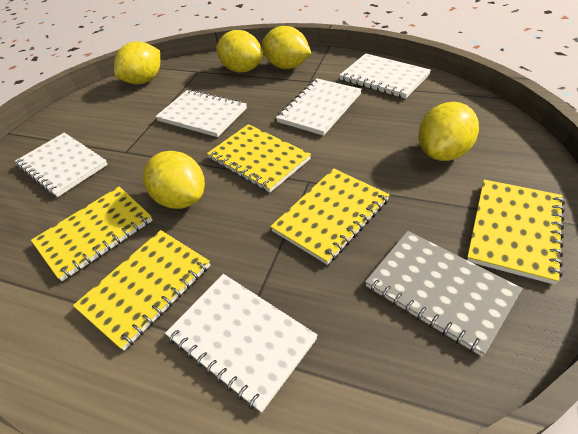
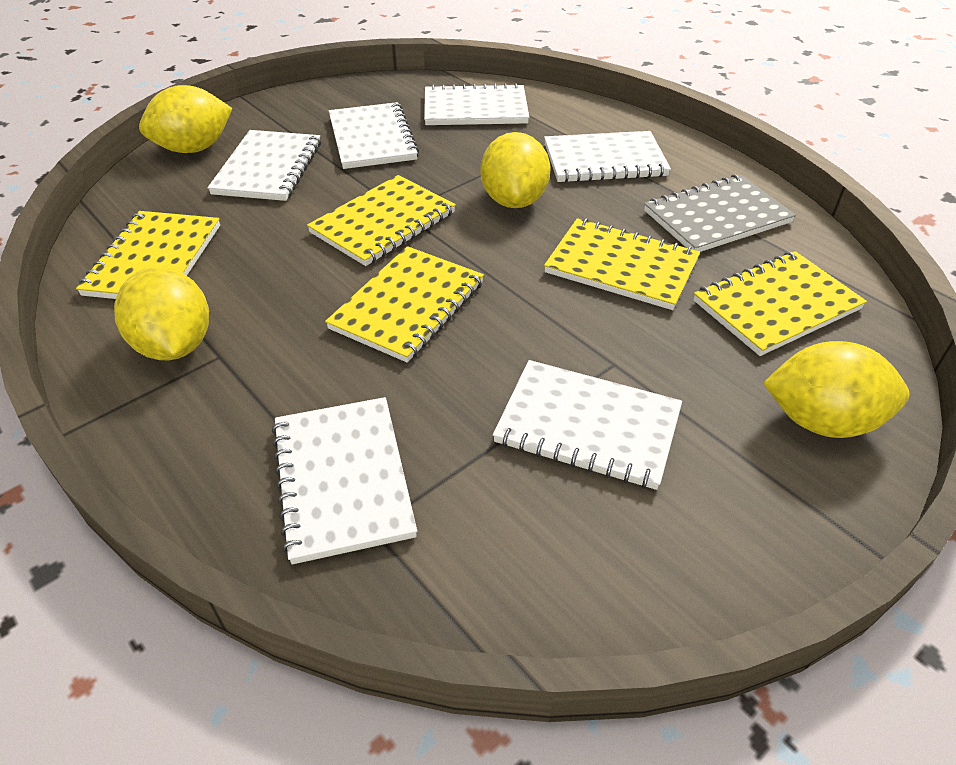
white notebook: [15,133,108,197] [155,89,247,137] [165,274,318,413] [276,78,362,136] [339,53,431,99] = 5 -> [208,130,321,201] [272,397,417,564] [329,102,419,169] [424,83,529,125] [493,360,682,490] [544,131,671,183] = 6
yellow lemon: [114,41,160,84] [143,151,205,209] [216,30,263,73] [262,26,311,69] [418,102,479,161] = 5 -> [114,267,209,360] [139,85,233,153] [480,132,551,208] [763,341,909,438] = 4

